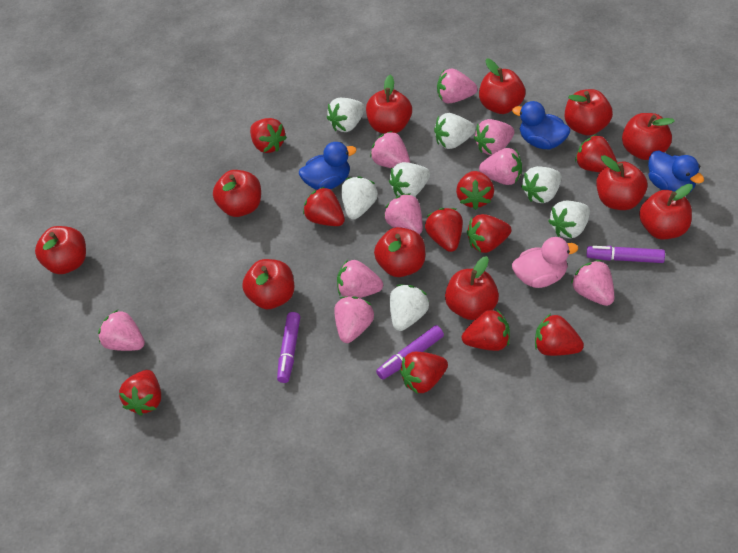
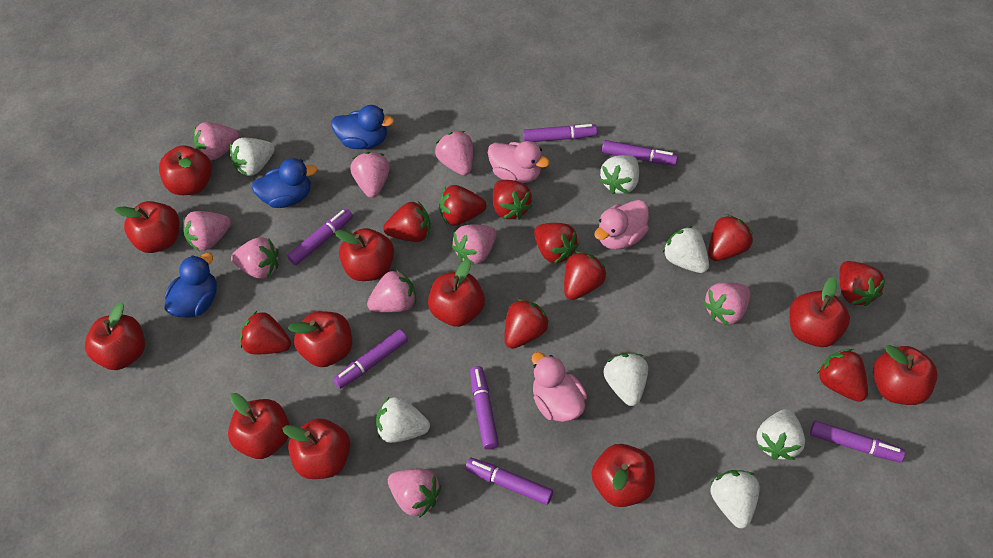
pink duck: [512,237,578,288] = 1 -> [488,141,550,183] [532,352,587,422] [594,200,649,250] = 3
purple marker: [277,312,300,383] [376,325,444,380] [586,246,665,263] = 3 -> [287,208,353,265] [333,329,408,389] [465,458,553,505] [470,366,499,450] [523,124,597,142] [602,140,678,166] [810,421,905,462] = 7

